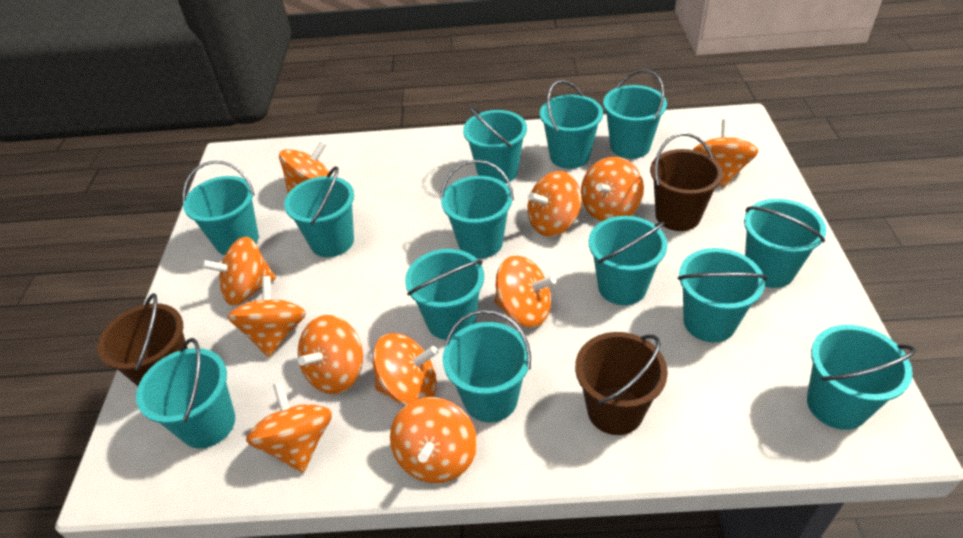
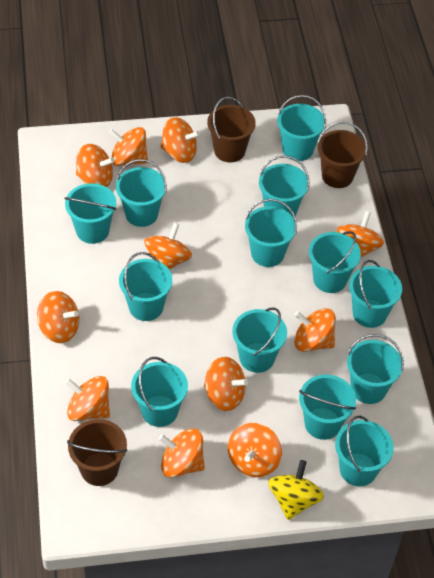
yellow spinning top: none = 0 -> [268,460,324,520] = 1

